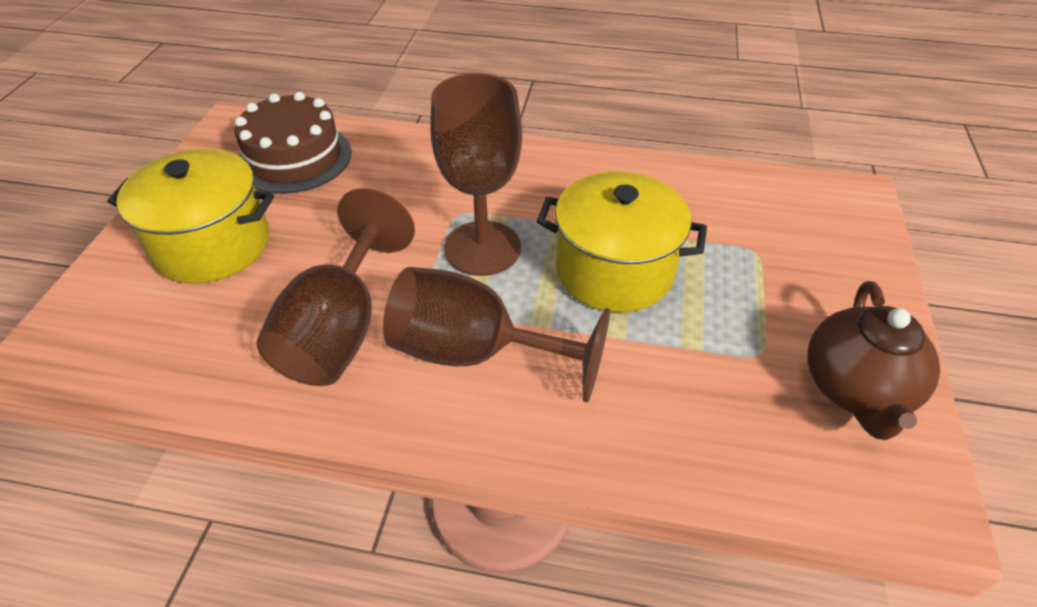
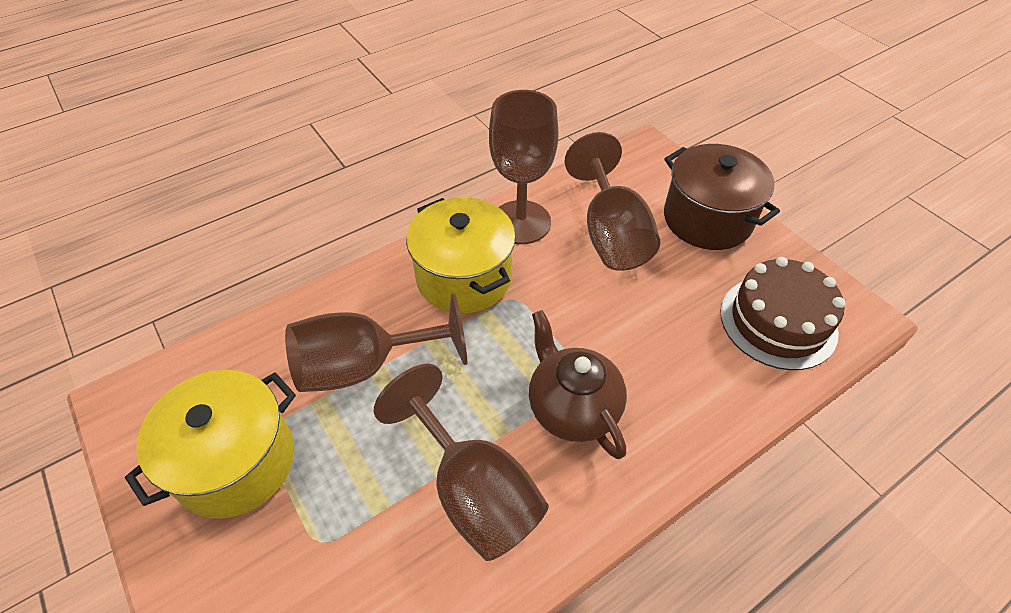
brown goblet: [256,188,415,386] [383,267,610,403] [430,73,522,276] = 3 -> [285,293,467,392] [374,364,549,561] [489,90,559,244] [565,132,660,271] = 4
brown pot: none = 0 -> [664,144,780,250] = 1

